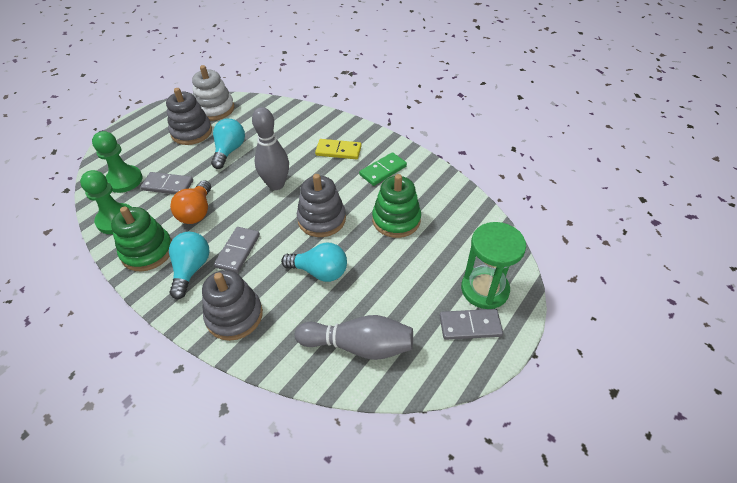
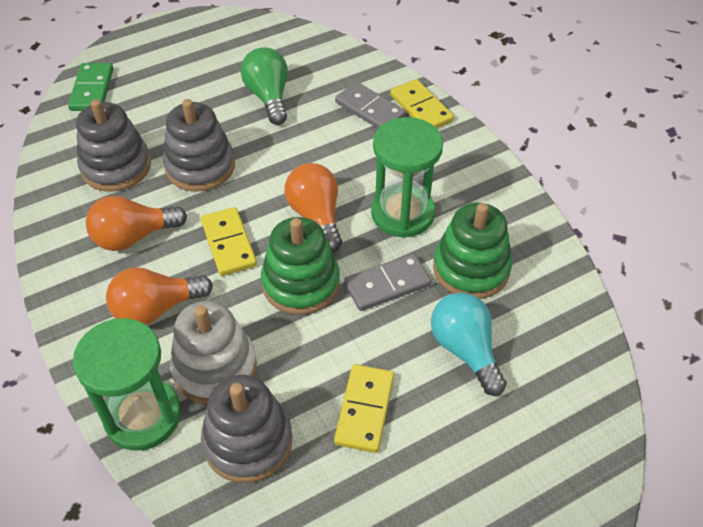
green hourglass: [461,222,526,309] = 1 -> [73,318,181,451] [371,117,443,238] = 2
green light bulb: none = 0 -> [240,47,288,125] = 1
green pawn: [80,170,131,234] [92,131,143,193] = 2 -> none = 0
grey bowling pin: [252,107,289,190] [295,315,413,360] = 2 -> none = 0
grey domino: [140,172,193,194] [214,227,260,273] [440,309,503,340] = 3 -> [335,82,406,128] [344,253,431,311] = 2
orange light bulb: [170,180,211,224] = 1 -> [86,196,187,251] [106,267,213,325] [285,163,342,252] = 3
turquoise light bulb: [169,232,209,299] [211,119,245,169] [281,242,347,282] = 3 -> [431,293,507,396] = 1
yellow domino: [315,139,361,159] = 1 -> [201,207,257,276] [334,364,394,453] [390,79,454,128] = 3

